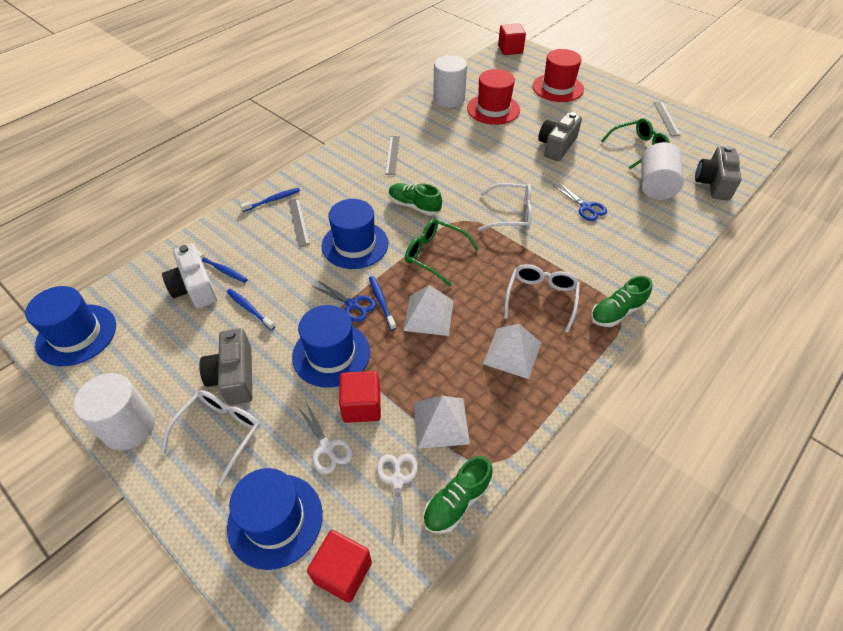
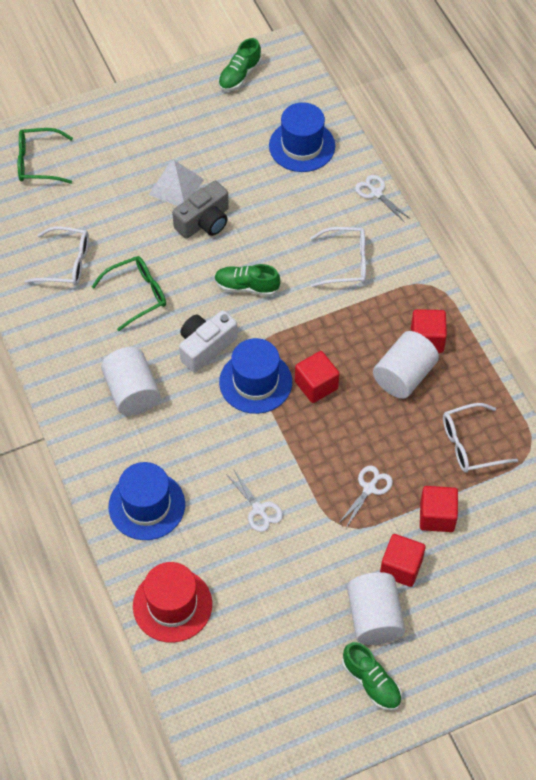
blue hat: [25,286,116,366] [227,468,323,570] [292,305,370,388] [322,199,388,269] = 4 -> [109,462,185,540] [219,338,292,414] [269,102,335,172] = 3
blue scissors: [312,280,376,322] [554,183,607,221] = 2 -> none = 0
blue toothbrush: [198,251,248,283] [227,289,275,330] [240,188,300,212] [369,276,396,330] = 4 -> none = 0
grey camera: [199,328,252,405] [538,112,582,161] [695,146,742,201] = 3 -> [172,181,229,239] = 1
grey ruler: [288,198,310,247] [385,136,400,175] [654,101,680,136] = 3 -> none = 0
red cube: [307,530,372,603] [339,371,381,423] [498,23,526,55] = 3 -> [295,351,339,403] [380,534,426,587] [411,309,447,353] [420,486,458,532] = 4
red hat: [467,69,520,125] [533,49,584,102] = 2 -> [133,562,212,643] = 1
white pyramid: [403,285,453,336] [414,396,470,449] [483,324,541,379] = 3 -> [149,160,204,206] = 1
white scissors: [297,400,353,474] [377,454,418,540] = 2 -> [226,469,283,532] [338,465,393,528] [355,175,410,223] = 3

